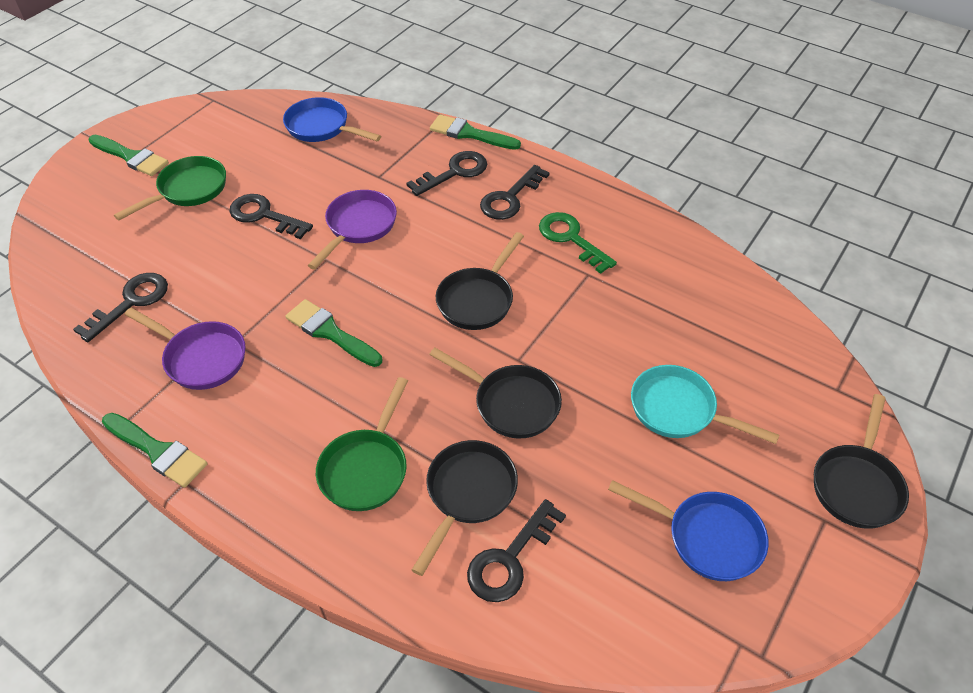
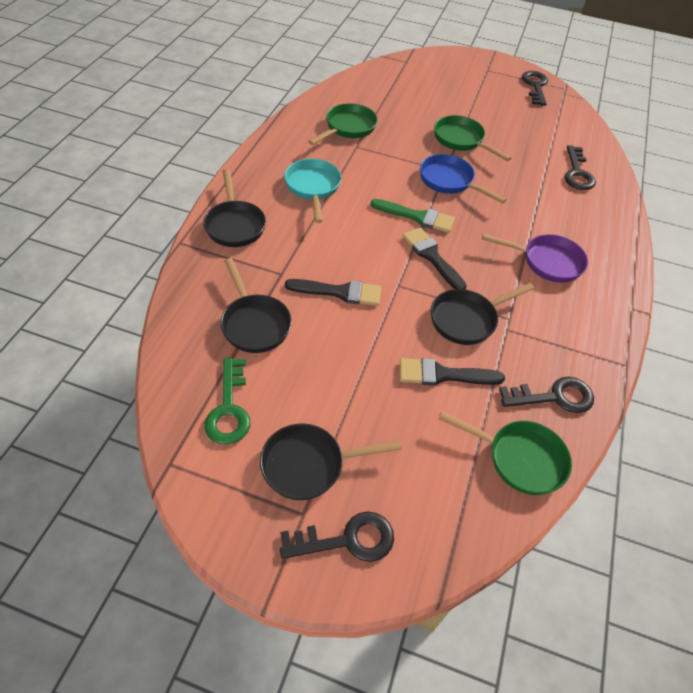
black brush: none = 0 -> [285,279,381,306] [400,358,505,386] [403,227,467,290] = 3
black key: [73,273,168,342] [229,194,313,239] [406,151,487,196] [467,499,566,602] [480,165,550,220] = 5 -> [280,511,394,562] [499,377,594,413] [522,71,548,106] [564,145,596,190] = 4
blue pan: [283,97,381,142] [608,480,768,581] = 2 -> [420,154,507,204] = 1
green brush: [89,135,169,176] [102,413,207,488] [286,299,382,367] [430,115,521,150] = 4 -> [370,199,455,233] = 1
green pan: [114,156,226,220] [316,377,408,511] = 2 -> [308,103,378,145] [434,115,511,161] [438,411,572,495] = 3
purple pan: [125,308,246,390] [307,190,397,270] = 2 -> [482,233,588,283] = 1

